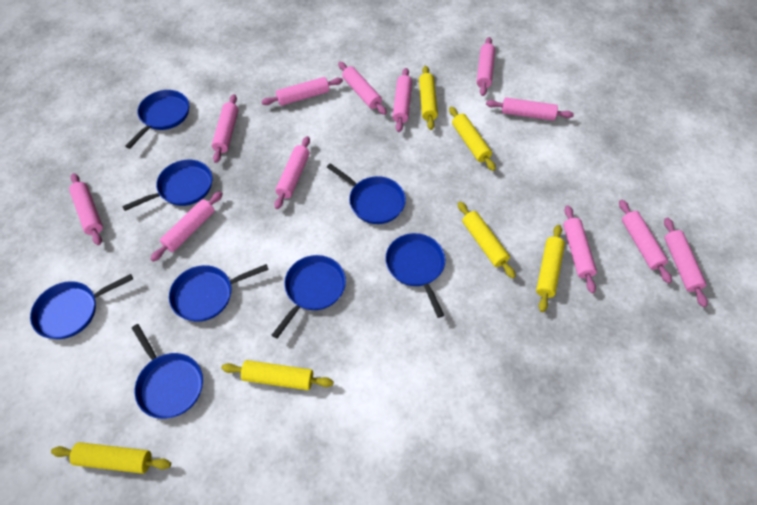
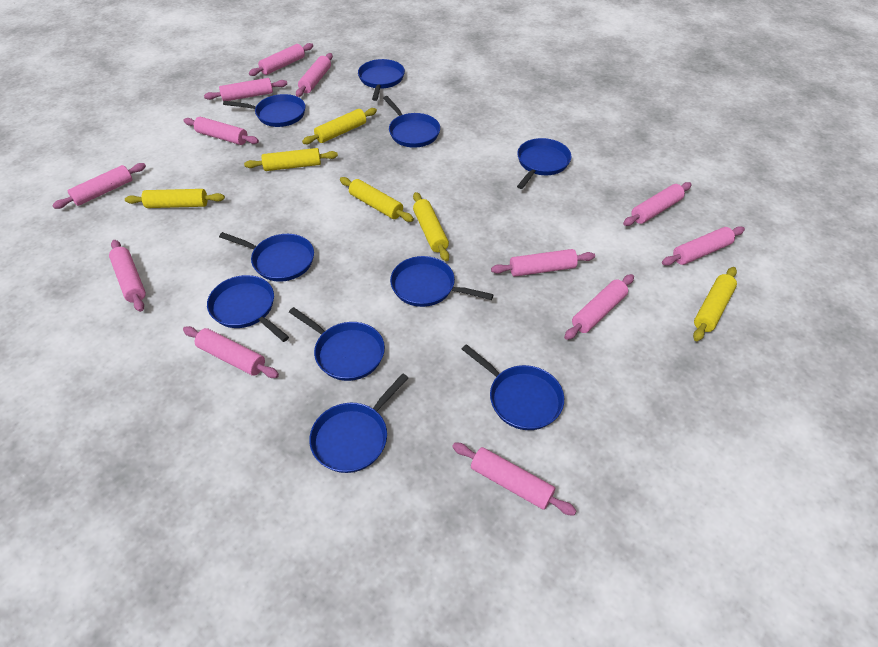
blue pan: [30,274,133,339] [122,160,212,211] [125,90,189,149] [132,324,203,419] [169,264,269,322] [272,255,346,339] [327,163,406,224] [385,233,445,318] = 8 -> [207,275,289,342] [219,232,314,282] [223,94,305,127] [289,307,385,381] [309,373,408,473] [358,59,405,101] [383,96,440,148] [390,256,494,307] [462,344,564,430] [517,138,572,189] = 10

